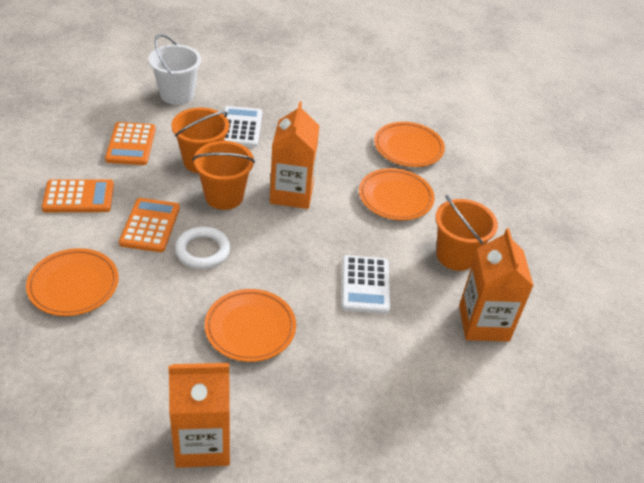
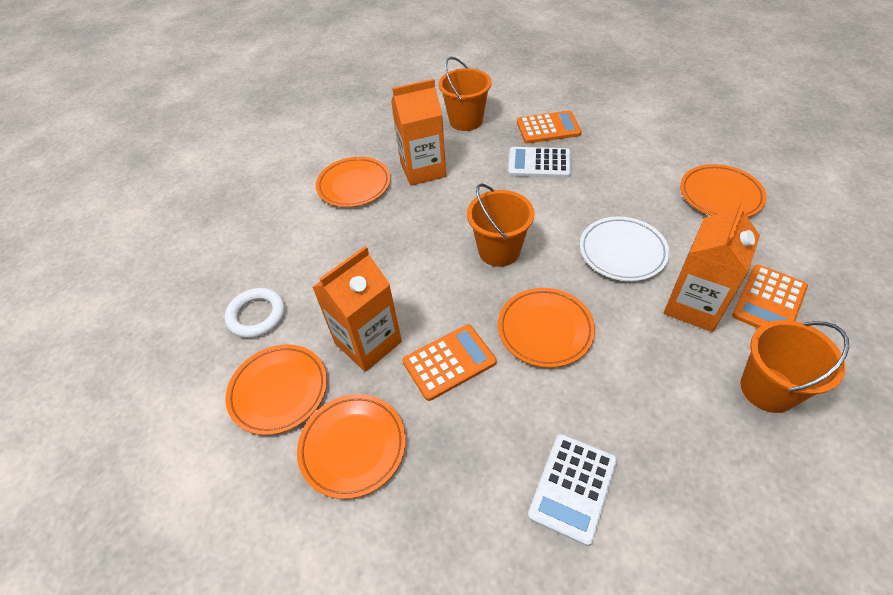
orange plate: [26,248,119,316] [205,289,296,362] [359,168,434,220] [374,122,445,167] = 4 -> [225,344,327,435] [297,394,406,499] [316,157,391,207] [498,288,595,368] [680,164,767,217] = 5
white bucket: [148,34,201,105] = 1 -> none = 0
white plate: none = 0 -> [580,217,669,281] = 1

